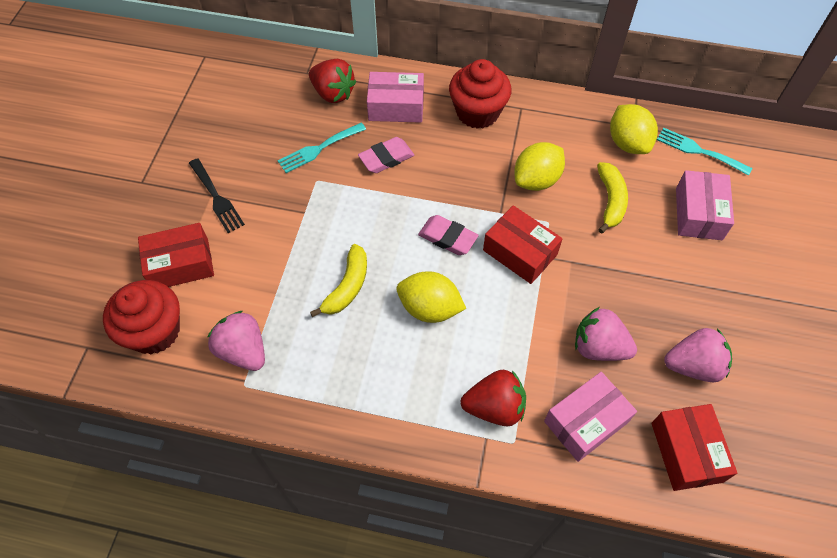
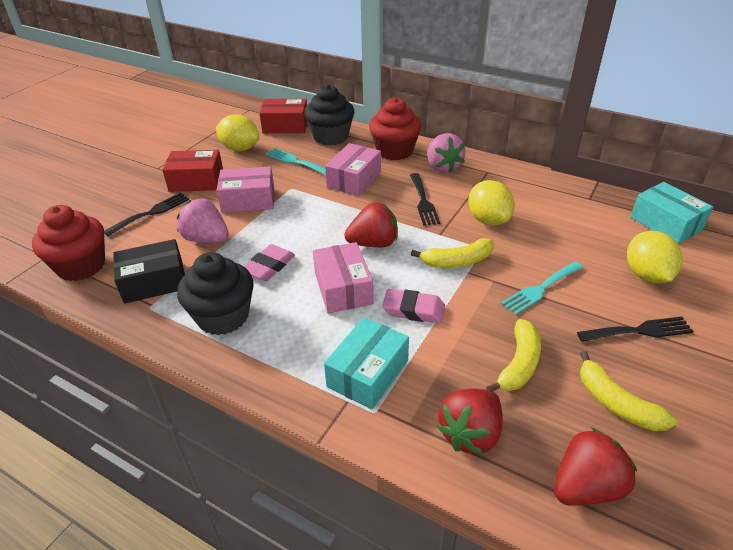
black box: none = 0 -> [113,239,185,304] = 1
black cupcake: none = 0 -> [177,252,254,335] [304,84,354,146] = 2
black fork: [189,158,245,233] = 1 -> [104,193,189,236] [410,173,440,225] [577,317,694,342] = 3
pink strawberry: [207,311,265,371] [575,307,637,361] [664,328,732,382] = 3 -> [177,199,229,243] [427,133,466,173] = 2
red box: [138,223,214,287] [483,205,563,284] [652,404,737,491] = 3 -> [162,150,223,192] [259,99,307,133] = 2
red strawberry: [309,59,356,103] [461,370,526,426] = 2 -> [344,202,398,247] [437,389,503,455] [554,428,637,506] = 3
turquoise box: none = 0 -> [324,317,409,410] [631,182,713,244] = 2
yellow banana: [310,244,367,317] [597,162,628,234] = 2 -> [411,238,494,268] [486,319,541,392] [580,351,677,431] = 3

